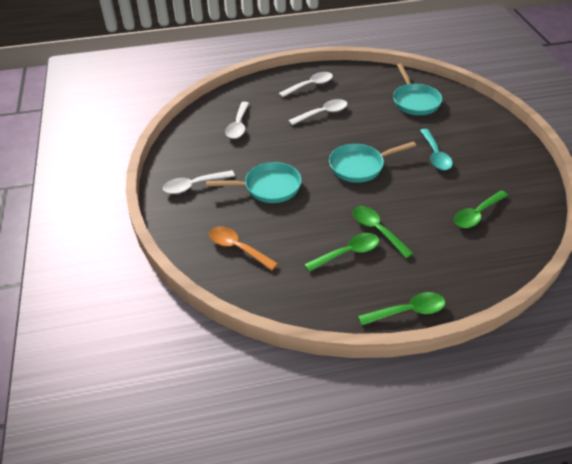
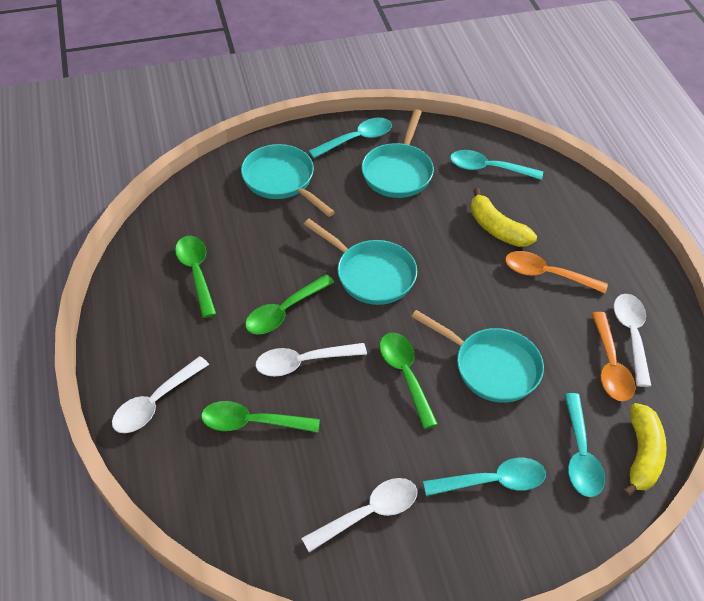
orange spoon: [209,226,278,270] = 1 -> [505,251,608,293] [591,312,635,401] = 2
turquoise pan: [206,162,302,203] [329,142,416,183] [393,64,442,115] = 3 -> [241,144,335,217] [304,219,417,305] [361,109,434,198] [411,310,544,403] = 4
turquoise spoon: [420,129,453,170] = 1 -> [309,118,392,158] [423,458,546,496] [450,150,543,180] [564,393,605,497] = 4
yellow banana: none = 0 -> [471,188,537,247] [622,403,667,497] = 2

